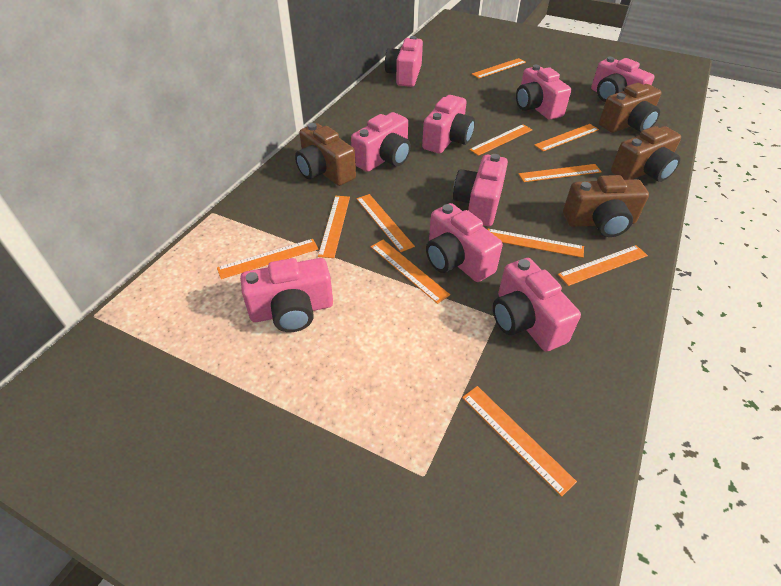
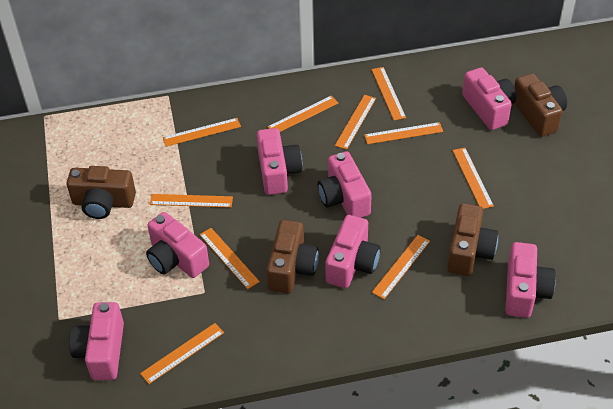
orange ruler: [217,239,318,279] [318,196,350,258] [356,194,415,252] [371,240,450,304] [462,386,577,497] [469,124,532,156] [472,58,526,78] [487,229,584,258] [519,164,602,182] [534,124,599,151] [558,245,648,286] = 11 -> [140,323,224,384] [150,194,233,208] [163,118,241,147] [199,228,260,289] [268,96,338,132] [335,95,376,150] [364,122,443,144] [372,67,406,120] [372,235,430,299] [453,148,494,209] = 10
pink camera: [240,258,333,332] [351,112,411,172] [385,36,423,87] [422,95,475,153] [426,203,503,282] [453,154,508,226] [493,258,581,351] [516,65,571,120] [591,57,655,102] = 9 -> [69,302,124,380] [146,212,209,278] [257,128,302,195] [318,151,372,218] [325,215,381,288] [462,67,516,130] [505,242,556,318] = 7

